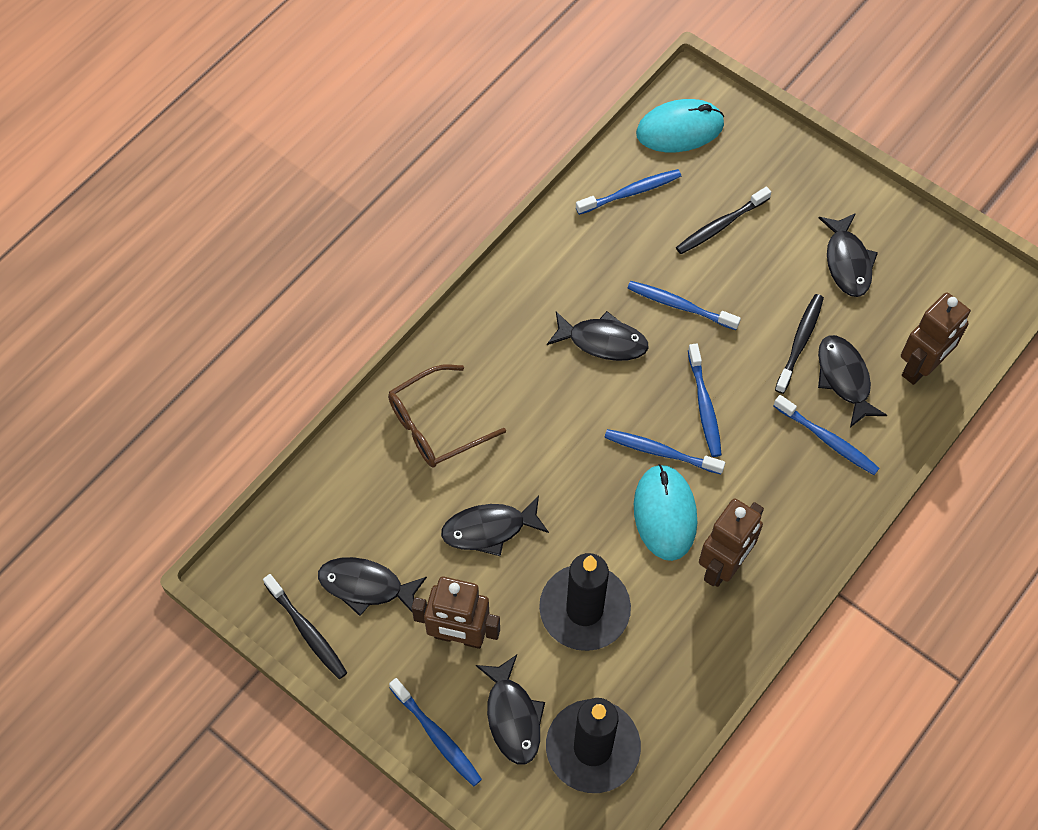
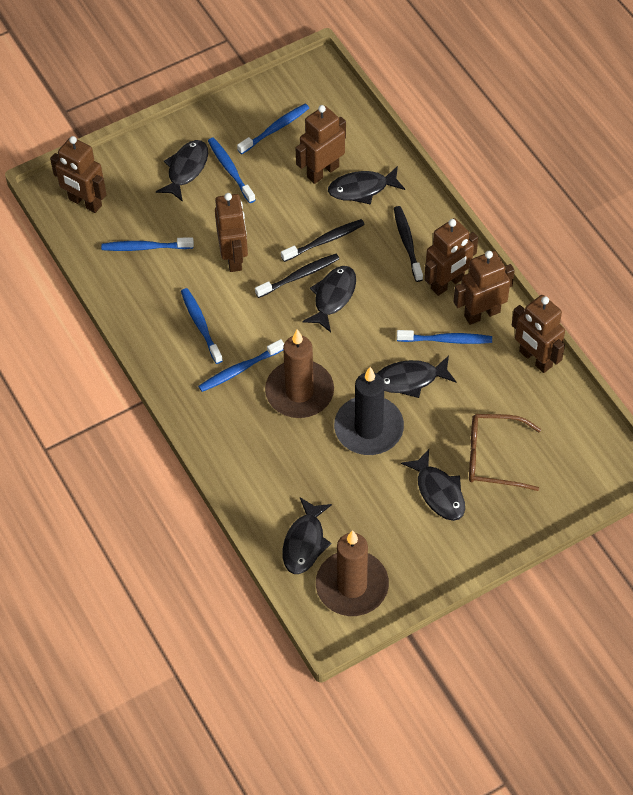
black candle: [539,553,631,651] [546,698,641,793] = 2 -> [334,367,404,455] = 1
brown candle: none = 0 -> [265,329,334,418] [316,530,389,616] = 2
brown robot: [412,577,500,649] [699,499,764,587] [901,292,971,385] = 3 -> [50,136,107,213] [215,193,248,272] [296,105,346,184] [424,218,478,296] [454,251,515,325] [512,295,565,373] = 6
turquoise mouse: [634,464,697,561] [636,99,724,152] = 2 -> none = 0

